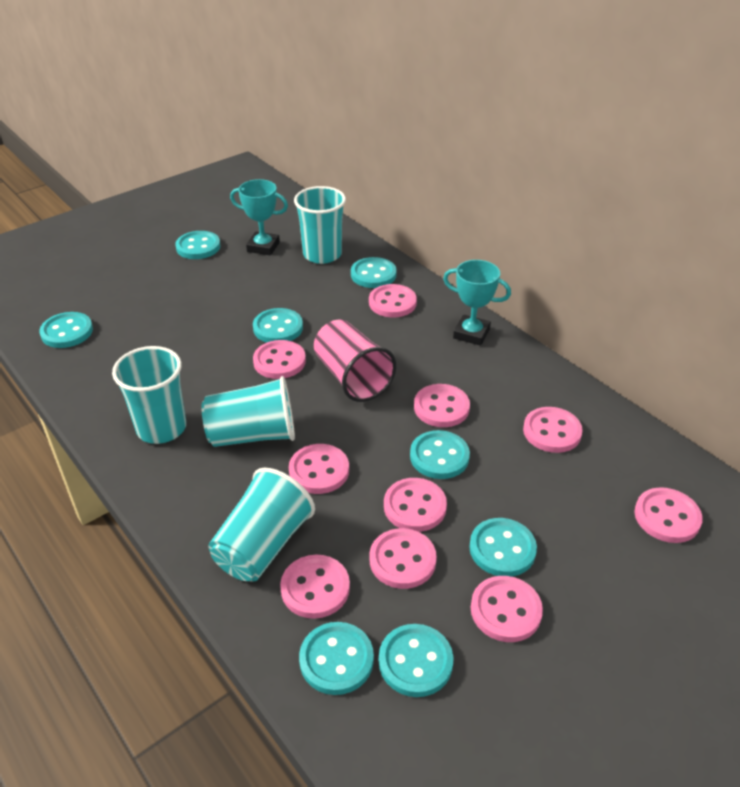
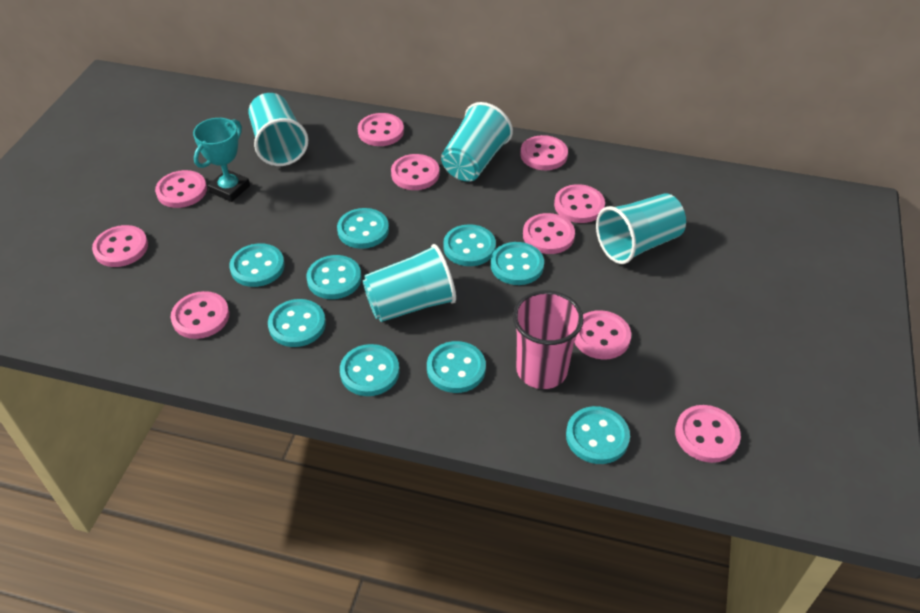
turquoise button: [39,312,93,348] [175,231,220,259] [253,308,303,343] [299,622,374,695] [351,257,397,288] [379,624,454,697] [410,430,470,479] [469,518,537,577] = 8 -> [229,243,285,287] [268,299,326,347] [306,255,361,299] [337,208,389,249] [340,344,399,396] [427,341,486,393] [443,224,496,266] [491,242,544,285] [566,406,630,464] = 9
turquoise trophy: [230,179,288,255] [443,260,511,346] = 2 -> [193,118,250,202] = 1

